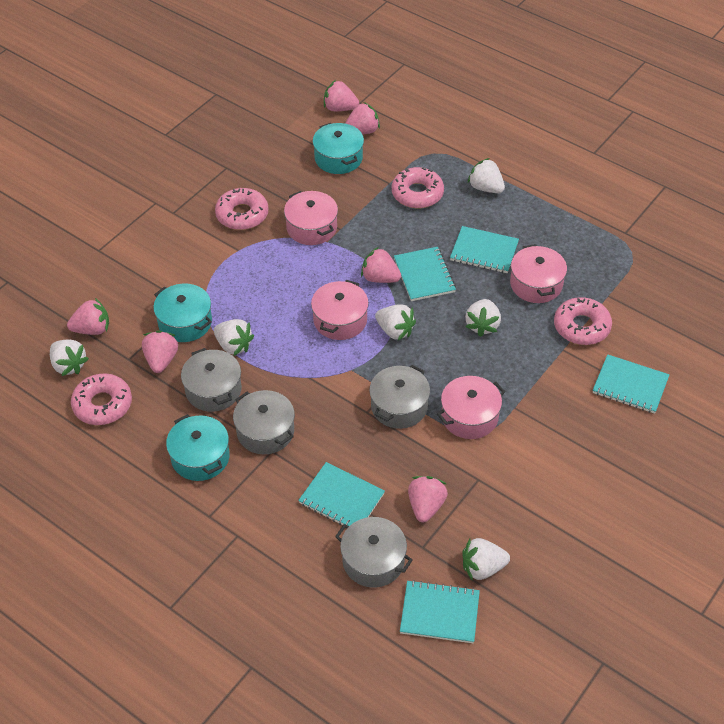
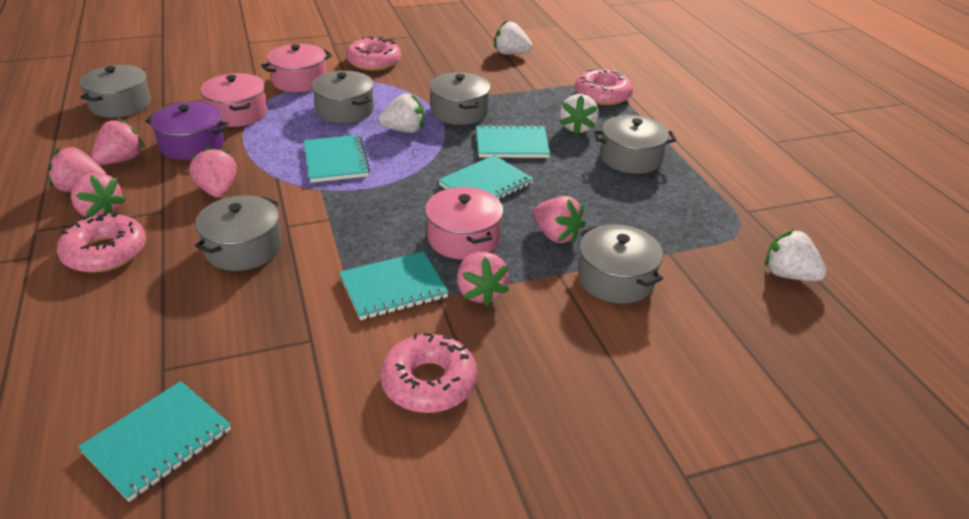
grey pot: [181,348,242,412] [233,390,295,454] [335,517,412,588] [369,365,430,429] = 4 -> [79,65,151,118] [195,195,282,271] [311,71,374,123] [429,72,491,125] [578,225,663,304] [594,115,676,174] = 6
pink pot: [284,191,338,245] [311,280,369,340] [437,376,505,439] [510,244,567,303] = 4 -> [200,73,268,127] [261,44,332,92] [425,187,504,260] = 3
purple pot: none = 0 -> [145,102,229,160] = 1
turquoise pot: [153,283,212,342] [166,414,230,481] [313,123,364,174] = 3 -> none = 0
white strawberry: [50,339,89,376] [214,319,254,356] [375,304,416,340] [462,538,510,580] [465,299,501,337] [468,158,505,193] = 6 -> [378,94,425,133] [495,20,533,55] [560,94,599,135] [765,229,827,281] = 4

